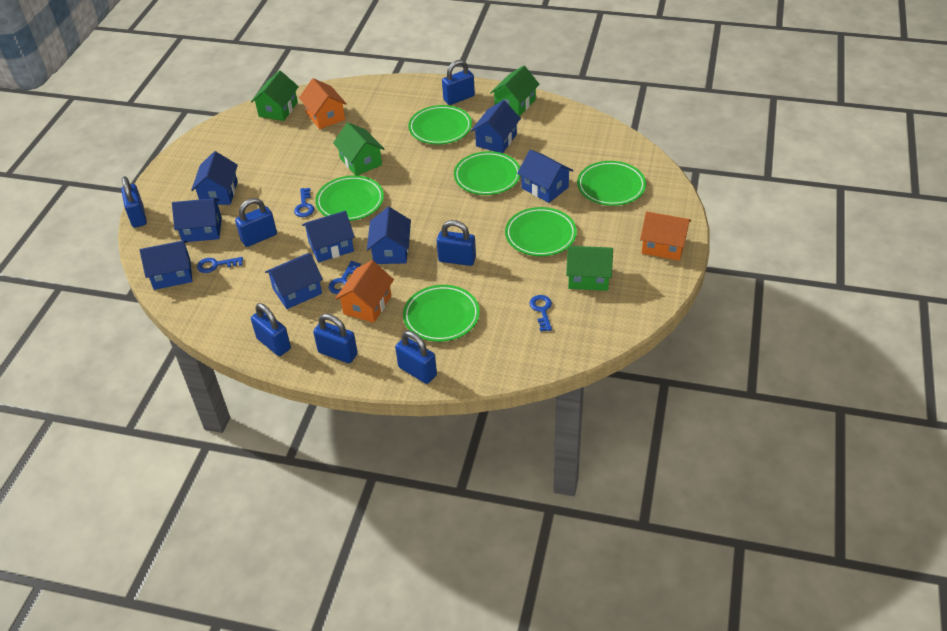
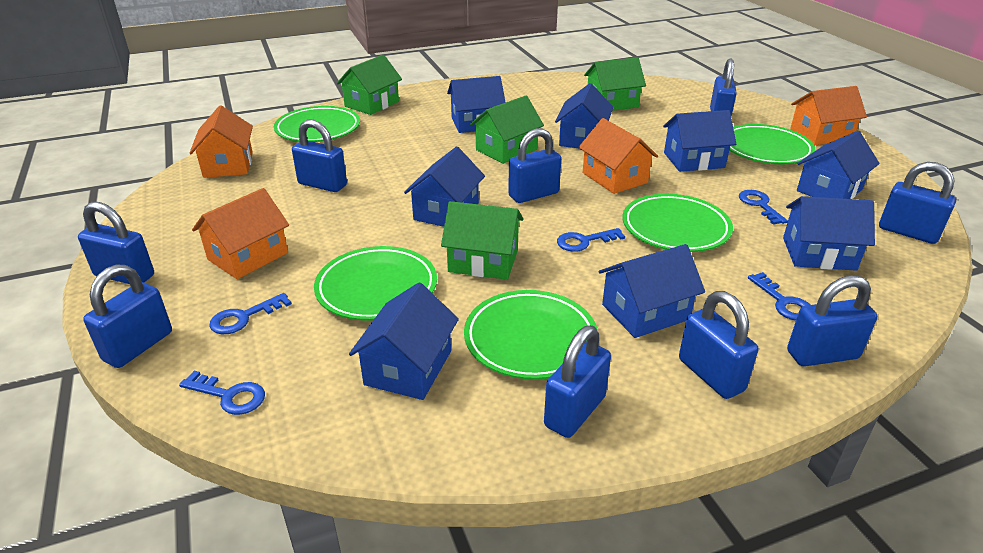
blue key: [197,257,243,273] [294,188,314,217] [328,261,361,294] [529,295,552,332] = 4 -> [179,371,265,415] [209,293,292,334] [557,228,625,252] [739,190,788,225] [748,272,811,321] = 5
blue padlock: [121,176,147,228] [235,198,277,247] [251,303,291,356] [313,314,358,363] [395,331,437,384] [437,220,476,266] [442,60,475,105] = 7 -> [78,202,154,284] [83,264,172,368] [292,119,347,192] [508,128,561,203] [544,325,611,438] [679,291,758,399] [710,59,737,117] [787,276,877,367] [879,162,956,244] = 9
green plate: [315,175,384,221] [403,285,480,342] [408,105,472,145] [454,151,520,195] [505,207,577,256] [577,161,646,206] = 6 -> [274,106,360,142] [314,246,437,321] [464,290,598,380] [622,194,733,252] [730,124,815,164] = 5
orange house: [299,78,347,129] [335,260,394,323] [640,211,691,261] = 3 -> [190,105,253,178] [192,188,289,279] [578,118,658,194] [790,86,867,145] = 4

